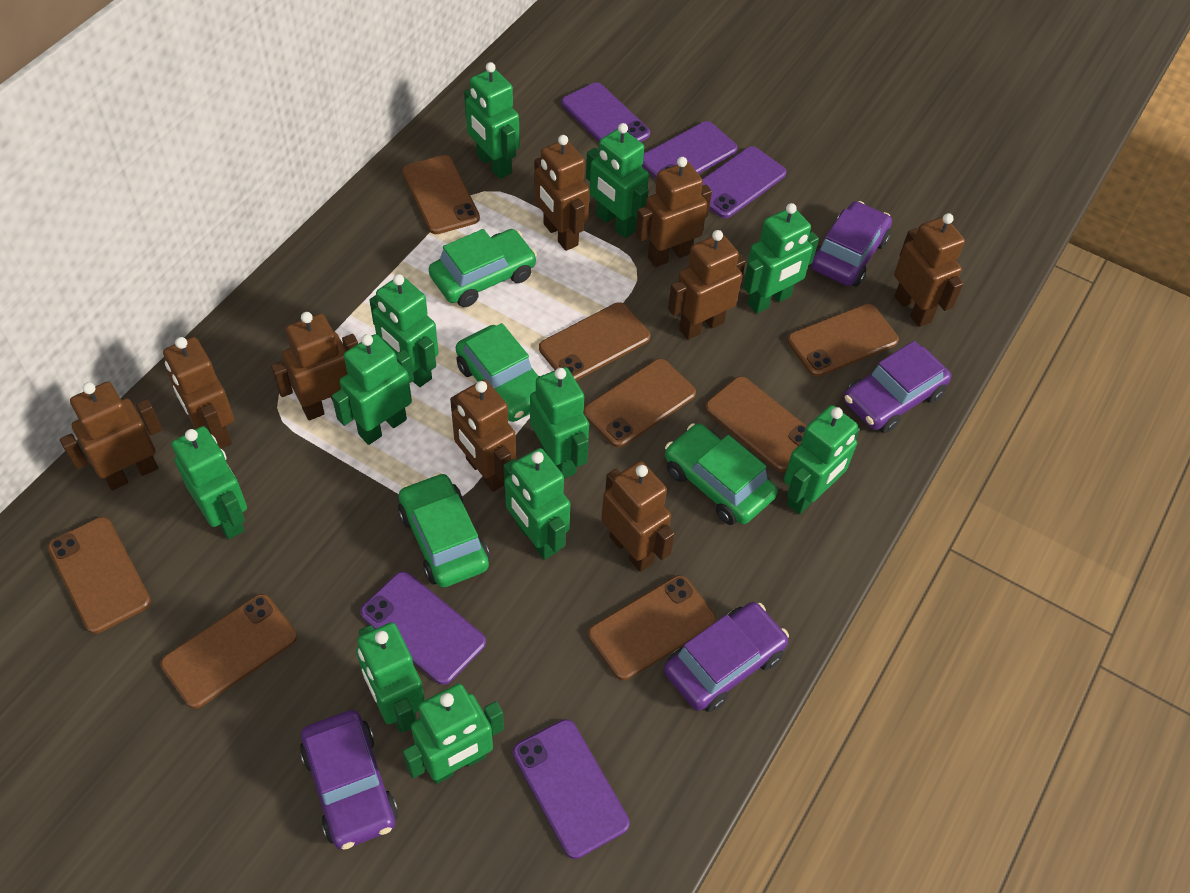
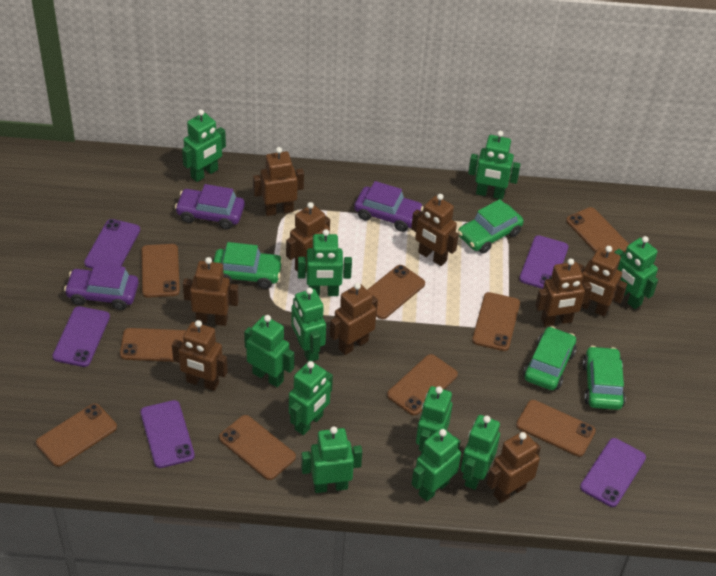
brown phone: [48,517,151,634] [160,594,297,709] [402,155,480,234] [539,302,650,381] [583,359,696,448] [588,575,716,680] [705,376,807,472] [787,304,899,377] = 8 -> [36,403,117,467] [120,328,186,362] [141,244,180,298] [219,415,296,480] [367,265,425,319] [387,354,458,416] [472,292,520,351] [516,400,596,457] [566,207,629,253] = 9
purple car: [300,710,398,850] [664,602,789,712] [810,201,892,287] [844,341,951,433] = 4 -> [64,263,139,310] [175,184,245,229] [354,181,424,232] = 3

